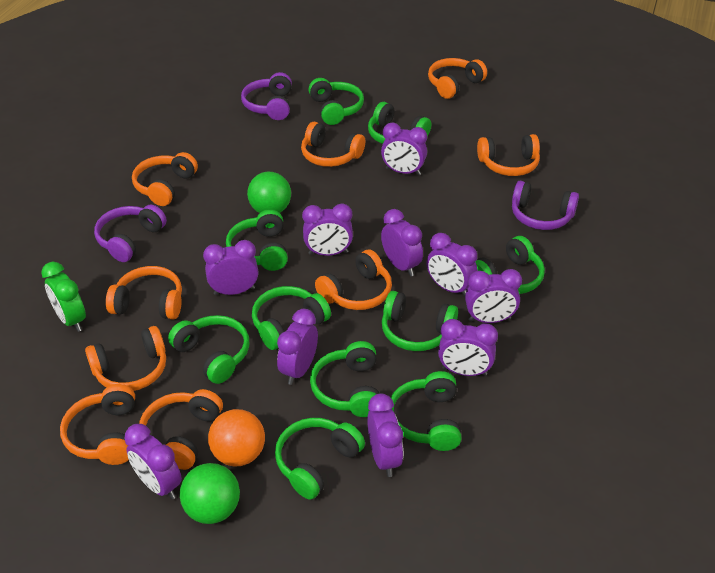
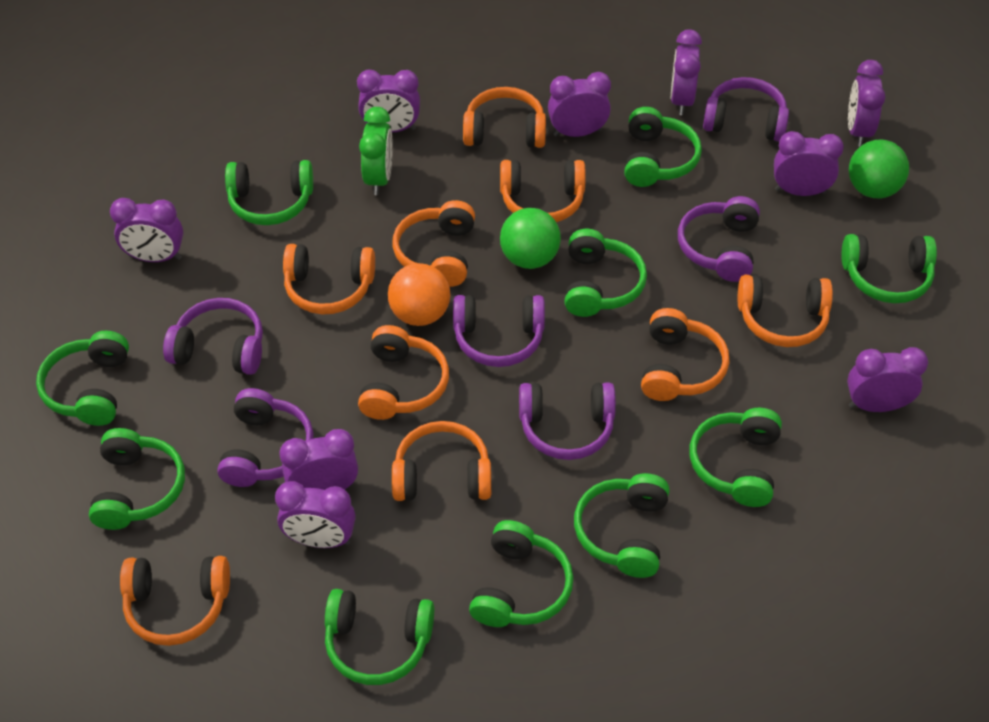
purple clock: [124,424,182,500] [203,240,258,295] [277,309,318,385] [302,204,353,256] [367,393,403,477] [381,123,427,175] [381,209,423,277] [427,233,477,297] [438,319,498,376] [465,269,522,323] = 10 -> [110,198,183,262] [275,481,356,548] [280,429,358,490] [357,70,420,132] [548,72,611,137] [671,29,702,115] [774,131,844,196] [847,347,928,412] [848,60,885,147] = 9
purple headphones: [94,205,167,262] [241,72,292,120] [512,181,579,230] = 3 -> [163,298,263,375] [217,388,314,487] [453,295,545,367] [519,383,616,460] [678,196,760,282] [703,77,789,142] = 6

